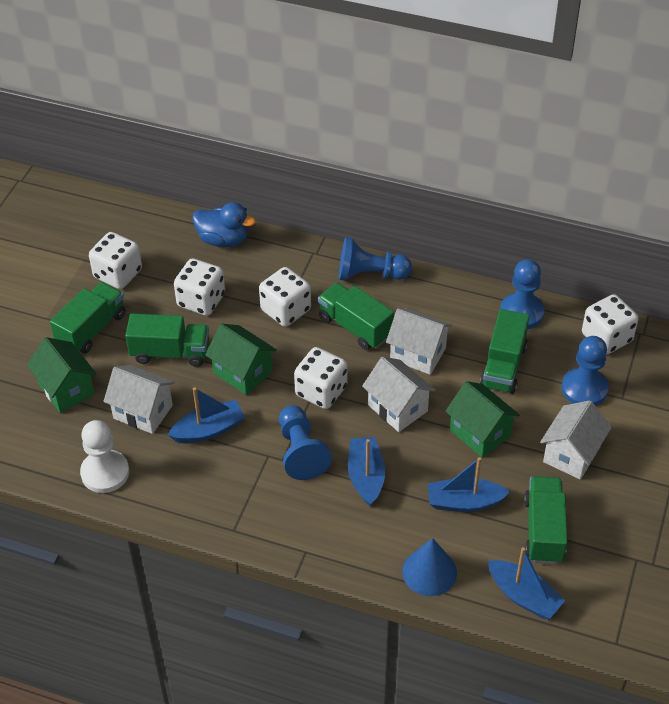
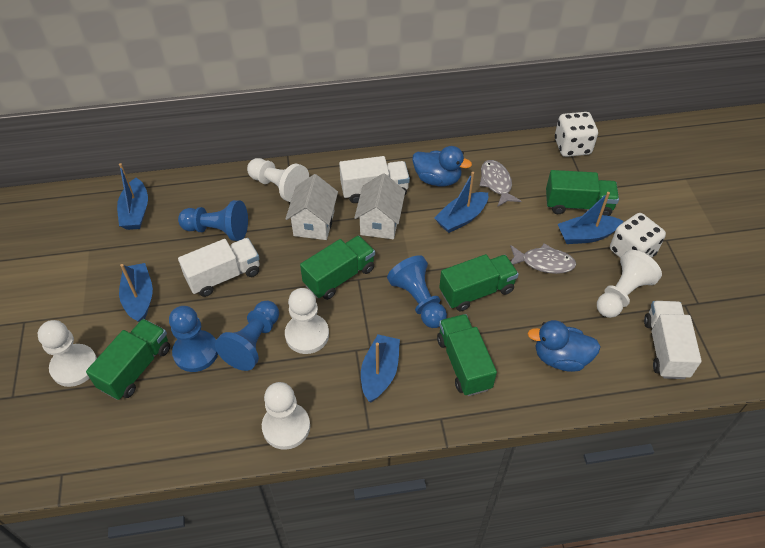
blue boat: [168,387,245,443] [348,437,385,506] [428,457,510,512] [488,547,565,619] = 4 -> [117,163,148,230] [119,263,153,322] [361,334,400,402] [434,172,488,233] [558,192,623,244] = 5
blue cone: [402,538,457,596] = 1 -> none = 0
blue duck: [192,202,256,247] = 1 -> [412,146,472,186] [527,320,601,372] = 2
green house: [27,337,97,413] [205,323,277,395] [445,381,520,458] = 3 -> none = 0
grey fish: none = 0 -> [479,160,521,206] [510,243,576,274] = 2
white dice: [89,232,142,289] [174,258,225,316] [259,267,311,327] [294,347,347,409] [582,294,638,355] = 5 -> [555,112,598,157] [610,213,666,258] = 2
white house: [104,365,175,434] [362,357,435,432] [386,308,453,375] [540,400,612,480] = 4 -> [285,174,338,240] [354,173,405,239] = 2
white pawn: [80,420,129,493] = 1 -> [38,320,97,387] [247,158,309,202] [262,382,310,450] [285,288,329,354] [597,250,662,318] = 5
white truck: none = 0 -> [178,238,260,297] [339,156,410,203] [644,301,702,379] = 3

